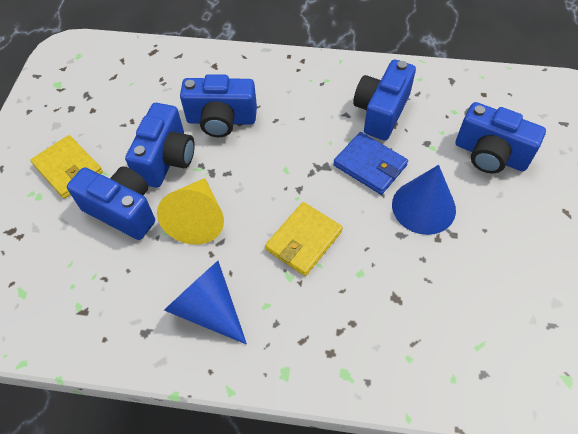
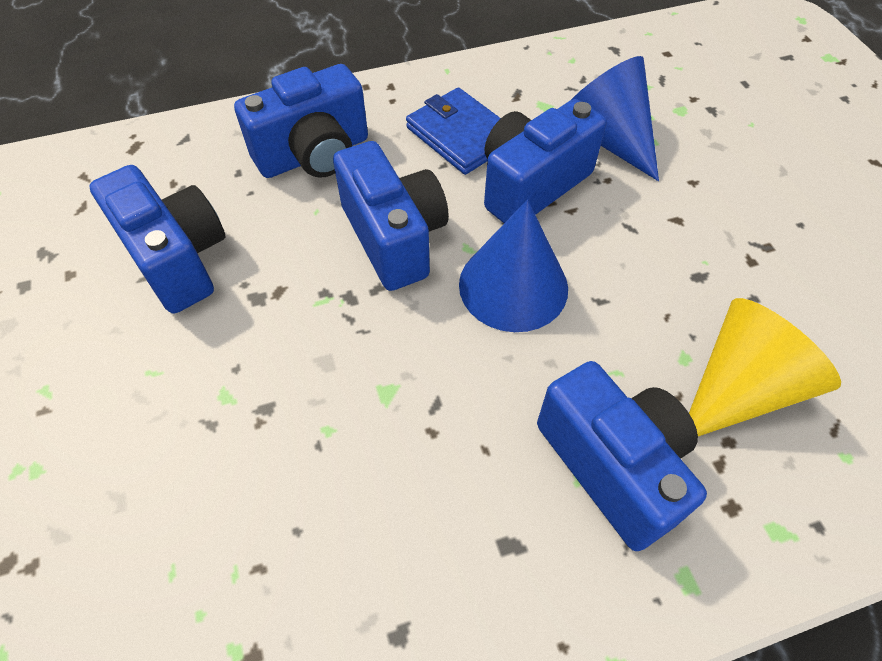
yellow wallet: [31,135,103,199] [265,202,343,276] = 2 -> none = 0

